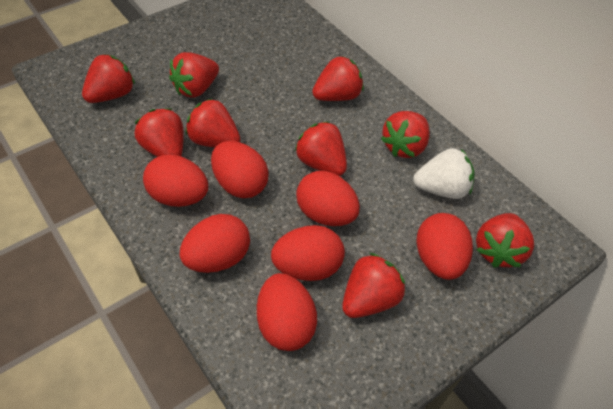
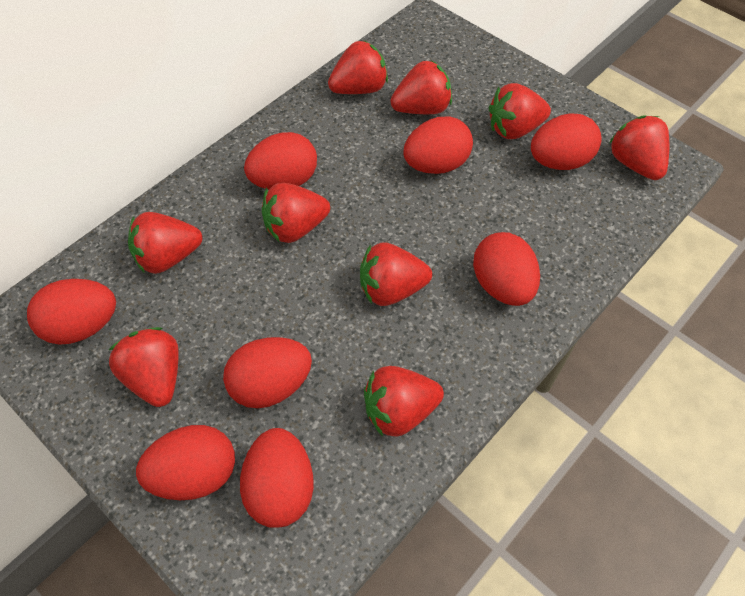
red egg: [143,155,208,207] [180,214,250,273] [211,141,269,198] [257,273,317,351] [271,225,345,281] [296,171,360,226] [416,213,473,280] = 7 -> [27,279,116,345] [136,425,235,500] [223,337,312,408] [240,428,314,528] [244,132,317,189] [403,116,473,174] [473,232,540,306] [531,114,602,170] = 8
white strawberry: [413,148,474,199] = 1 -> none = 0

